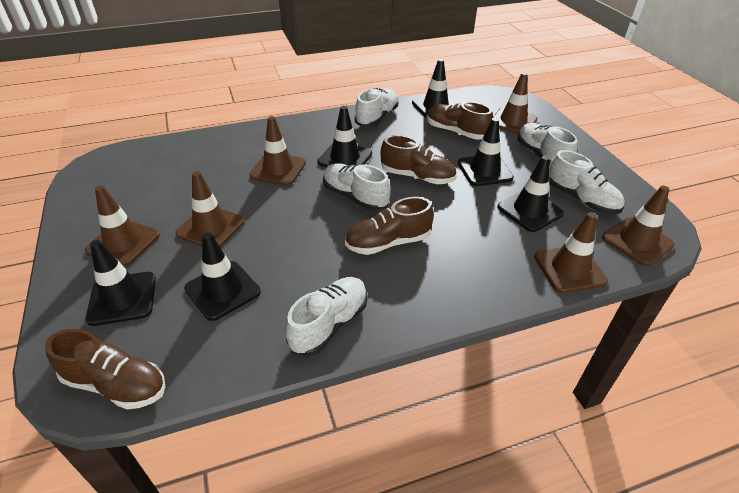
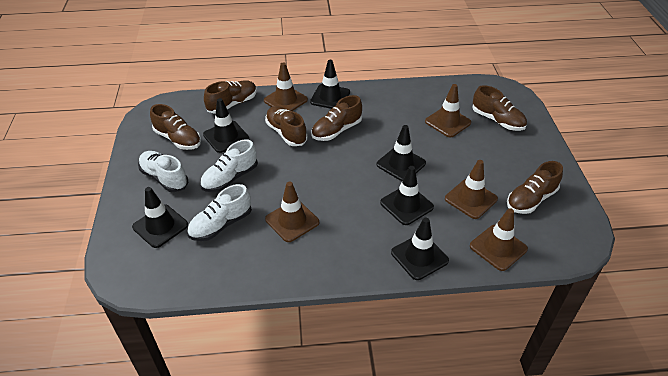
brown shoe: [45,329,165,410] [345,197,434,255] [380,135,457,184] [427,102,493,140] = 4 -> [150,104,201,150] [204,80,257,114] [265,106,307,146] [311,95,362,141] [472,85,527,131] [507,161,563,214] = 6
brown traffic cone: [85,186,160,266] [175,171,245,247] [249,116,306,186] [493,72,537,134] [534,212,608,293] [602,186,675,266] = 6 -> [264,63,308,111] [265,182,319,242] [425,84,471,137] [445,160,498,219] [470,208,528,271] = 5
white shoe: [285,277,367,356] [323,163,390,211] [354,88,398,127] [517,123,578,165] [549,150,625,214] = 5 -> [138,151,188,192] [187,184,252,241] [200,139,258,192] = 3

